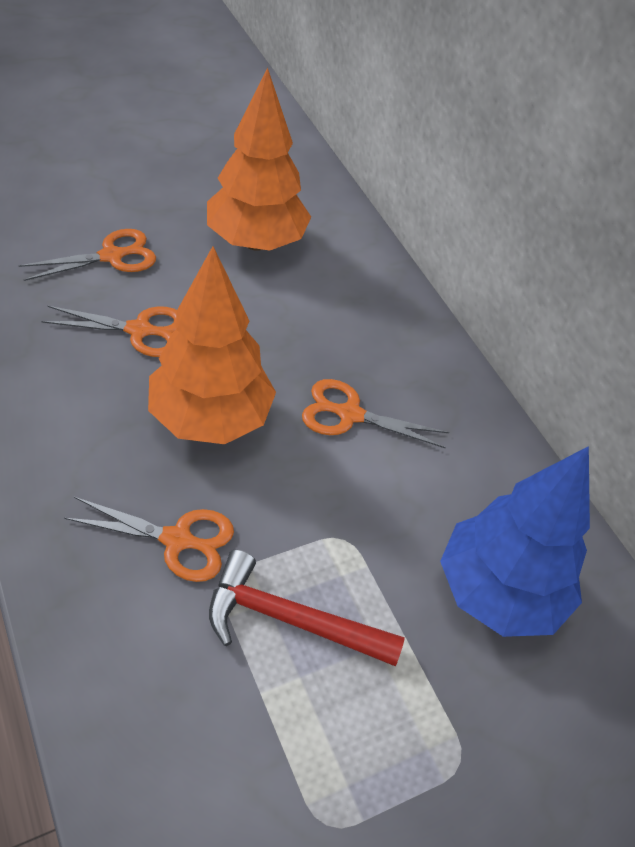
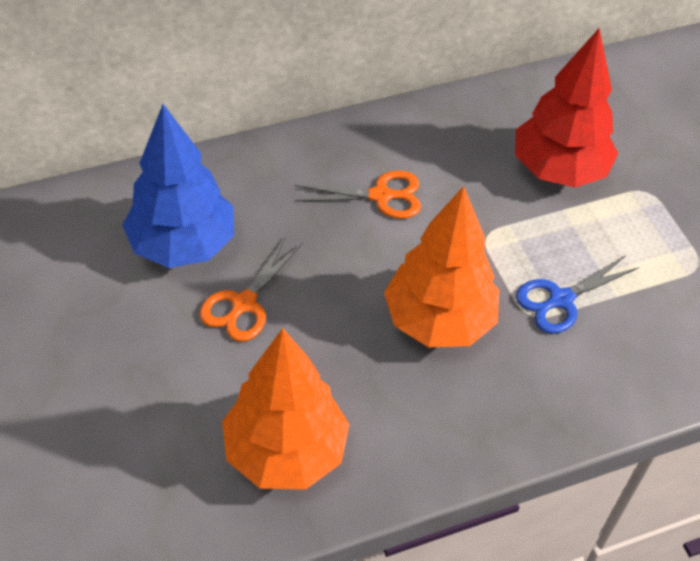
blue scissors: none = 0 -> [516,255,639,334] = 1
orange scissors: [19,229,156,281] [41,306,177,357] [64,497,234,582] [302,379,449,449] = 4 -> [200,236,302,342] [294,170,421,219] = 2
red hammer: [209,550,405,666] = 1 -> none = 0
red tree: none = 0 -> [515,28,618,188] = 1

